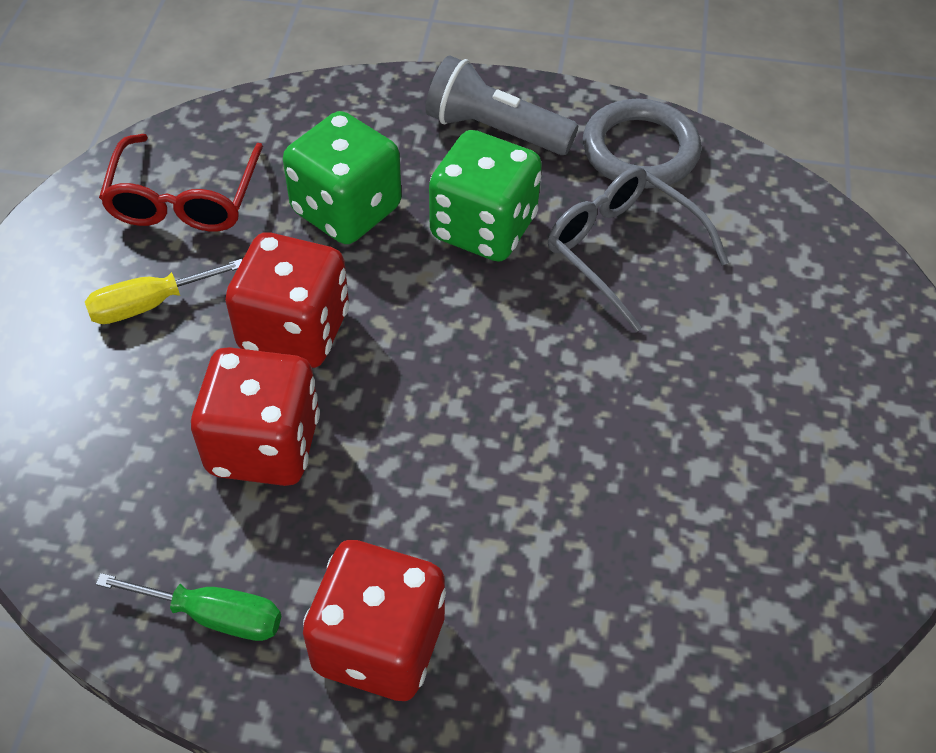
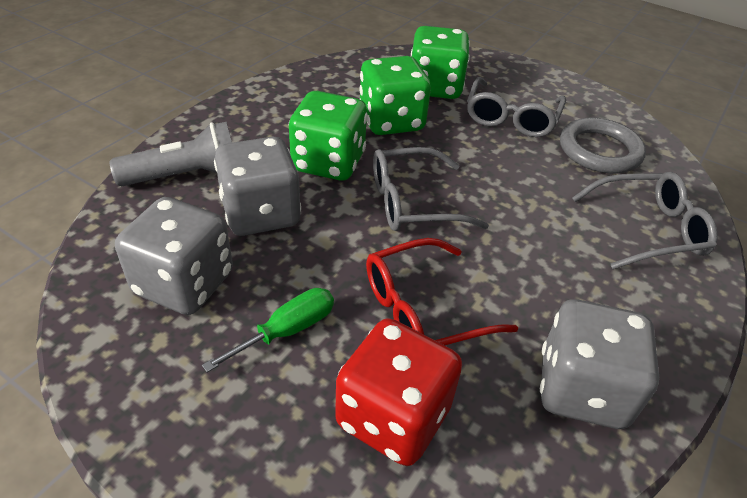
green dice: [283,111,402,244] [429,130,542,261] = 2 -> [289,91,368,180] [359,56,431,135] [411,26,470,99] = 3
grey dice: none = 0 -> [115,197,233,315] [214,137,301,236] [540,299,659,429] = 3
grey glasses: [548,167,729,332] = 1 -> [373,147,489,231] [467,77,566,137] [572,172,718,269] = 3
red dice: [191,347,320,486] [225,232,349,368] [303,540,446,701] = 3 -> [335,318,462,466] = 1
yellow screwdriver: [85,259,242,324] = 1 -> none = 0

